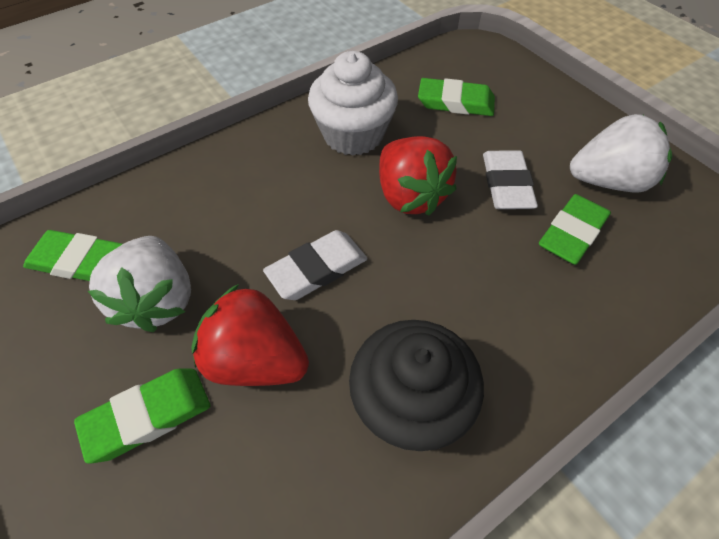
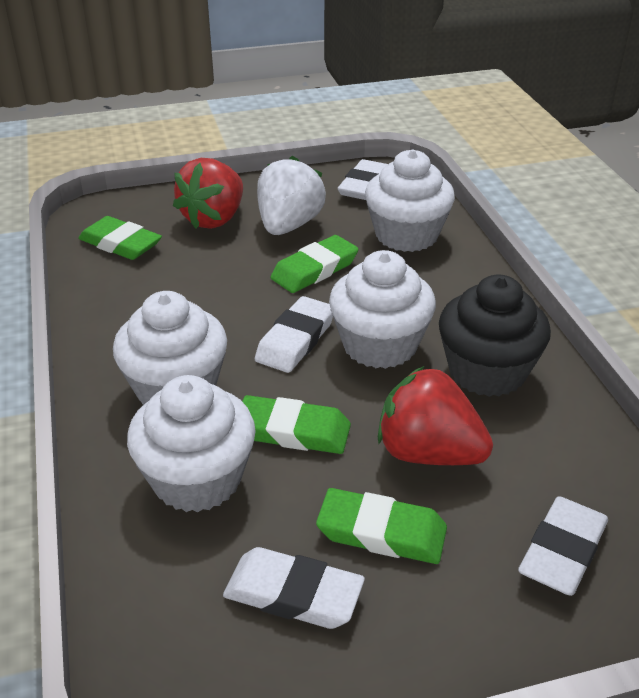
white cupcake: [308,51,398,156] = 1 -> [113,291,227,405] [127,375,256,512] [329,250,436,369] [365,150,455,252] = 4
white eraser: [263,230,368,300] [483,150,538,209] = 2 -> [223,547,365,629] [255,296,333,373] [338,159,388,200] [518,496,608,596] = 4
white strawberry: [88,236,191,332] [570,114,672,192] = 2 -> [257,156,326,235] = 1

